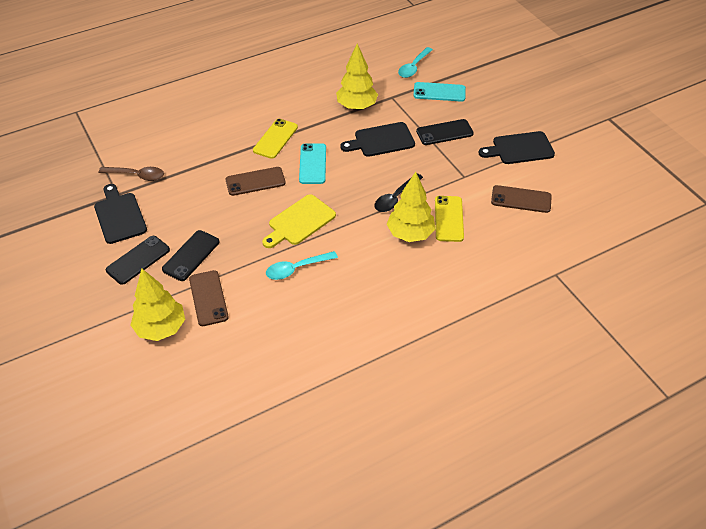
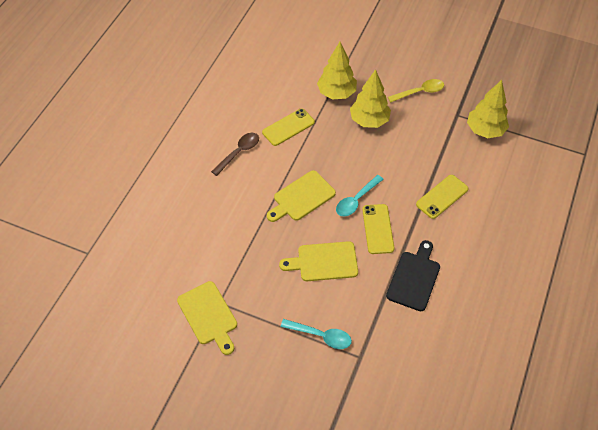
black cutting board: [94,184,147,244] [340,122,415,157] [479,131,555,164] = 3 -> [386,240,440,311] = 1
black phone: [106,236,170,285] [162,230,219,281] [416,119,474,145] = 3 -> none = 0
black spoon: [374,173,423,212] = 1 -> none = 0
brown phone: [189,270,229,326] [226,167,286,196] [491,185,552,213] = 3 -> none = 0
turquoise phone: [299,143,326,184] [413,82,466,102] = 2 -> none = 0
yellow cutting board: [262,194,336,248] = 1 -> [177,281,237,355] [267,170,336,222] [279,241,358,281] = 3
yellow phone: [253,119,298,159] [435,196,464,242] = 2 -> [262,109,315,146] [362,204,394,254] [416,175,469,219] = 3
yellow spoon: none = 0 -> [388,79,444,103] = 1

